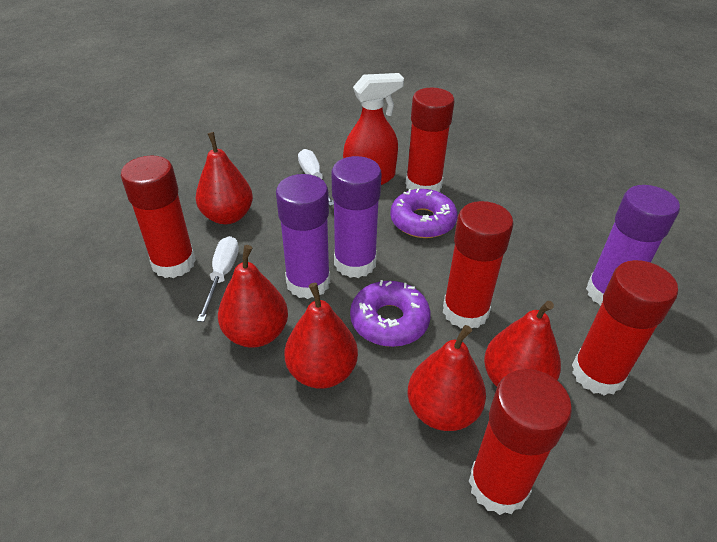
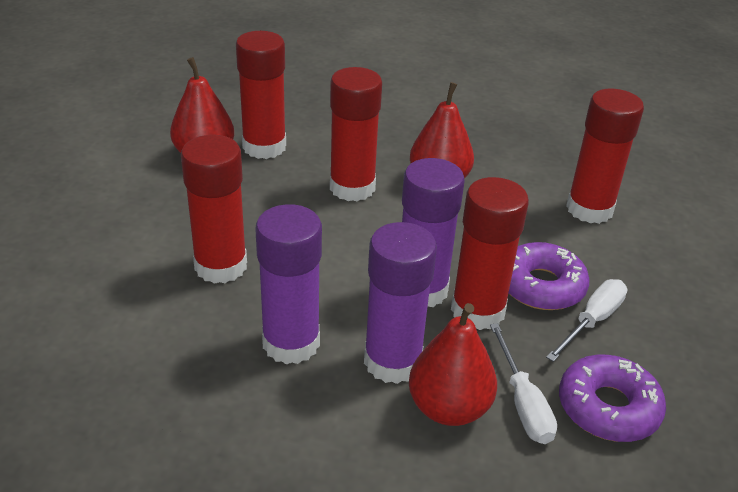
red pear: [195,132,253,224] [218,245,288,348] [284,283,358,389] [407,325,486,431] [484,301,561,387] = 5 -> [170,57,234,153] [409,303,497,426] [410,82,474,179] = 3
red spray bottle: [343,73,404,185] = 1 -> none = 0

